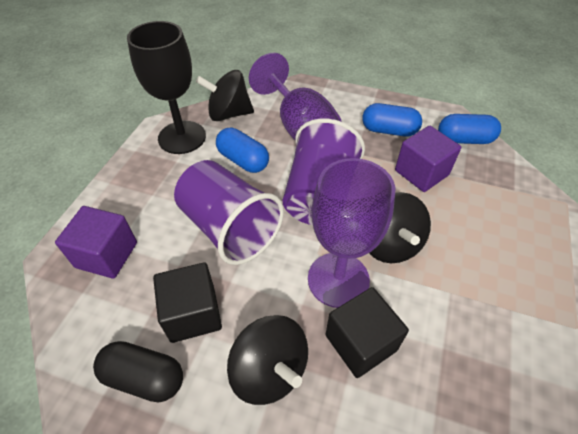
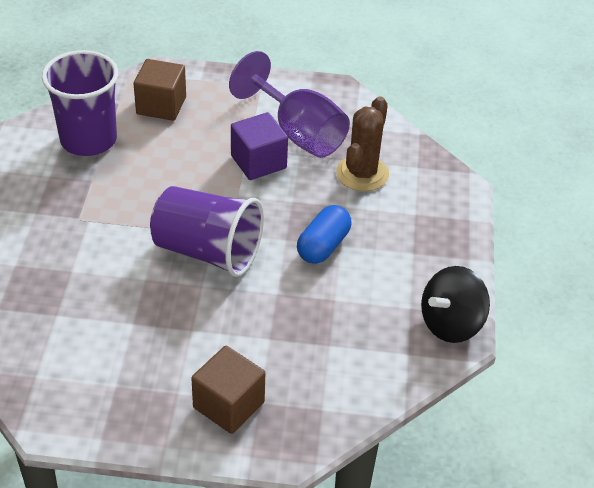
black capsule: [93,341,183,403] = 1 -> none = 0
black cube: [153,263,222,343] [326,287,409,378] = 2 -> none = 0
black goblet: [127,21,206,154] = 1 -> none = 0
black spinning top: [196,70,254,121] [227,315,308,405] [369,192,431,263] = 3 -> [421,266,490,343] = 1
blue capsule: [216,128,269,173] [362,103,422,136] [438,114,501,144] = 3 -> [297,205,351,264] = 1
brown cactus: none = 0 -> [336,96,389,191] = 1
brown cube: none = 0 -> [134,59,186,121] [191,346,265,434] = 2
purple cube: [55,206,137,279] [395,126,461,192] = 2 -> [231,112,288,180] = 1
purple goblet: [249,52,342,140] [308,158,395,308] = 2 -> [229,51,350,158] = 1

